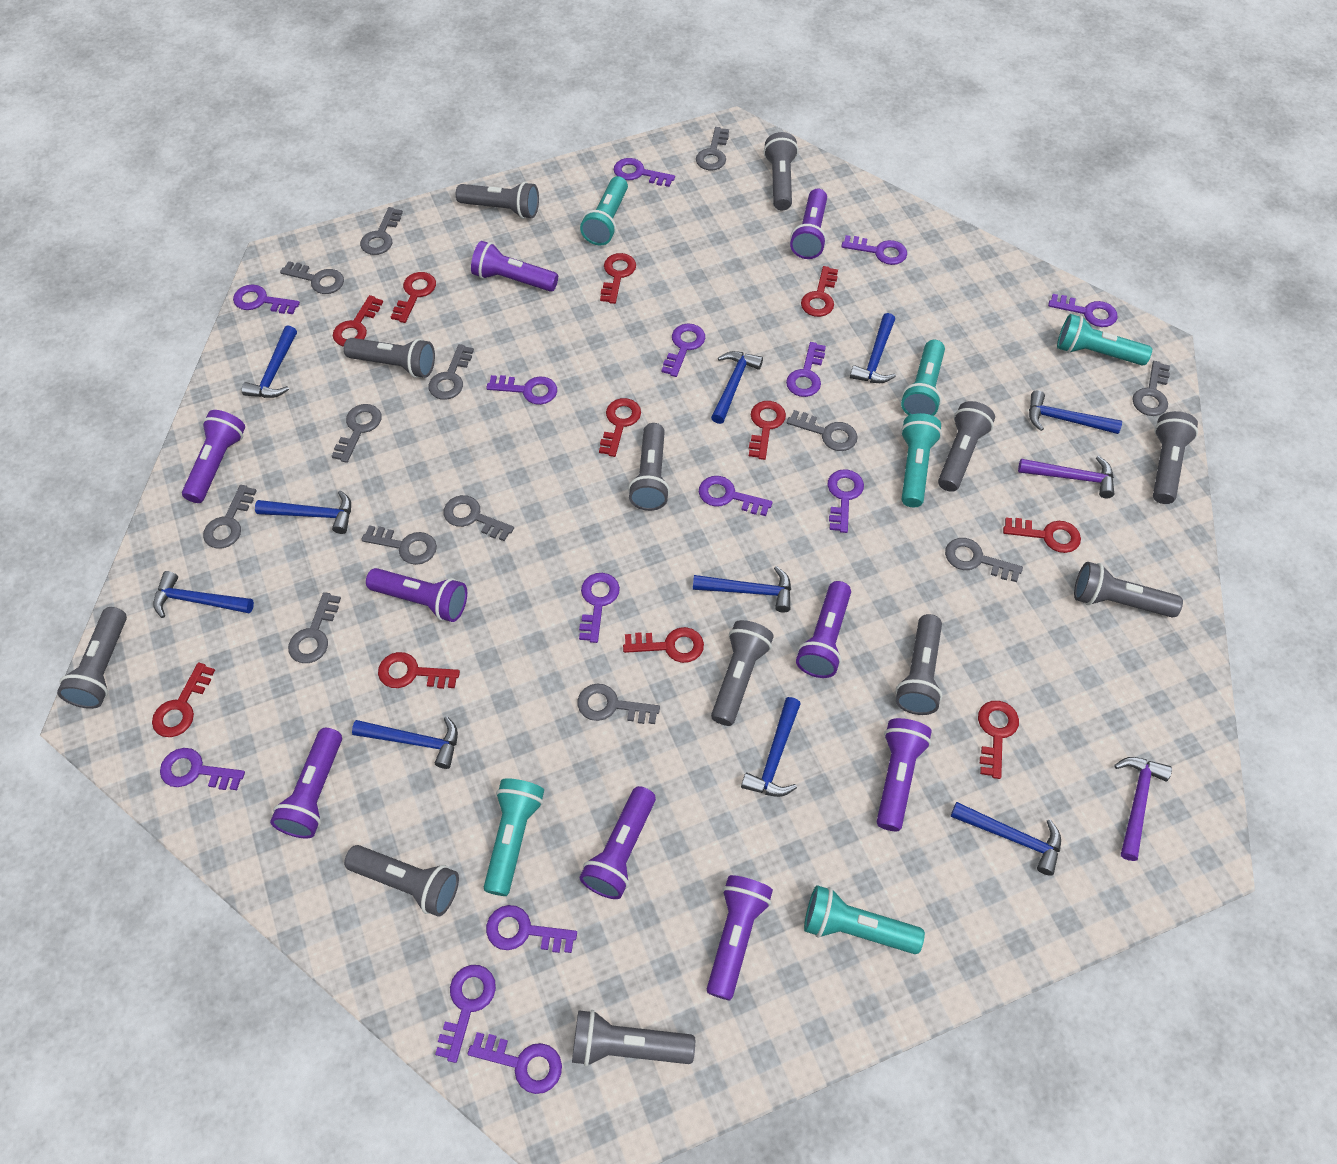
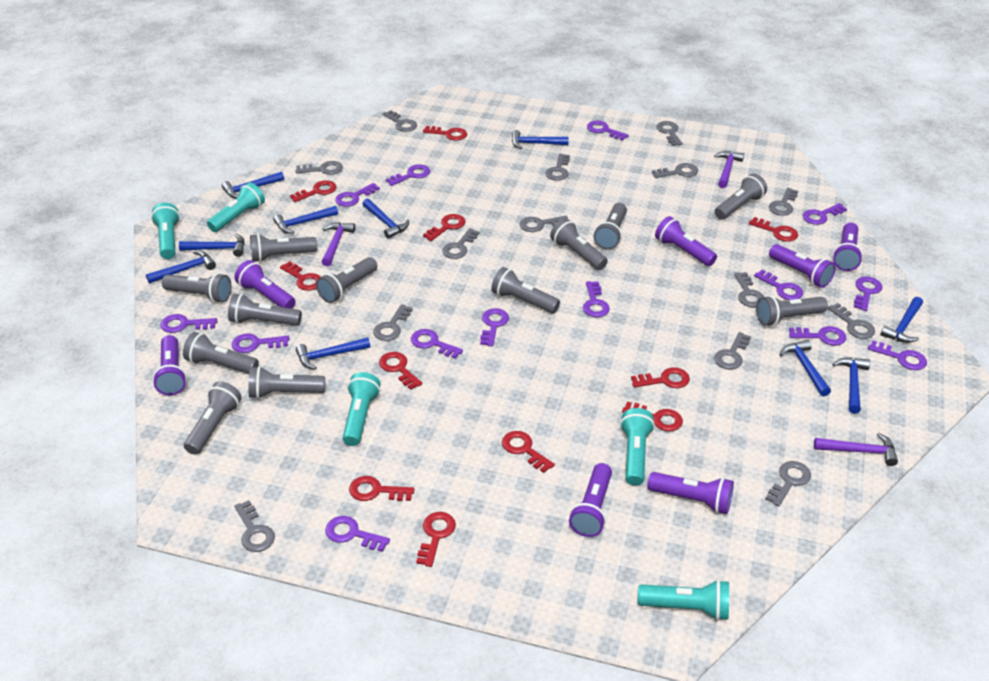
grey key: [203,485,257,549] [280,261,344,294] [288,592,341,663] [332,404,381,463] [360,207,403,255] [361,525,437,565] [428,344,474,400] [443,495,514,541] [578,683,660,724] [696,127,729,170] [787,410,858,451] [945,538,1023,582] [1132,361,1170,416] = 13 -> [234,500,275,552] [295,161,343,175] [373,304,413,341] [383,110,417,132] [442,228,479,259] [520,216,568,232] [545,154,570,181] [652,163,698,178] [656,121,683,146] [714,332,751,369] [734,272,764,307] [766,461,811,507] [769,188,798,216] [828,303,875,339] = 14
purple flashlight: [182,410,245,503] [270,728,342,839] [366,568,467,622] [471,241,558,292] [580,786,656,899] [707,875,773,1000] [790,189,827,259] [796,581,851,678] [877,718,932,831] = 9 -> [153,335,187,395] [235,260,296,309] [569,463,612,537] [648,472,734,514] [655,216,717,266] [769,244,836,288] [833,223,863,271] = 7
purple hammer: [1018,456,1114,498] [1114,757,1172,861] = 2 -> [322,222,355,266] [714,151,744,188] [814,433,898,466] = 3
turquoise flashlight: [484,778,544,896] [580,176,628,245] [804,885,925,954] [901,340,945,416] [901,413,942,507] [1057,314,1152,365] = 6 -> [151,203,180,259] [207,182,265,232] [342,372,380,446] [620,408,655,486] [638,580,729,621] = 5

